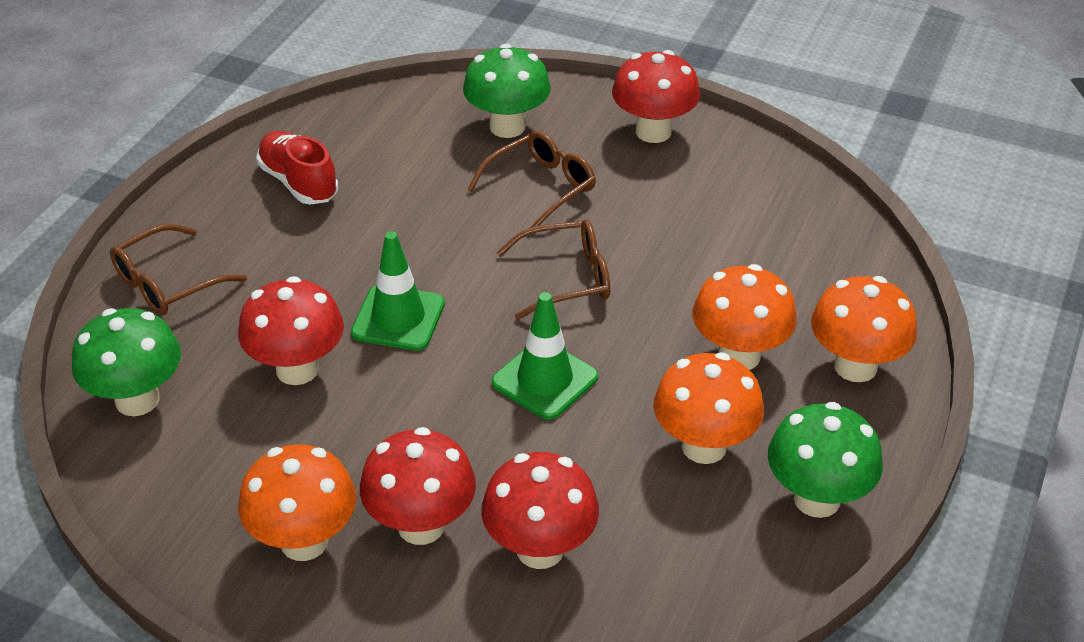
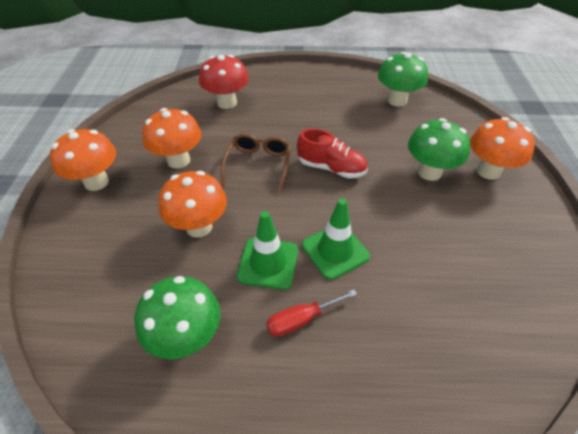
brown glasses: [110,224,247,316] [467,131,596,228] [496,219,610,320] = 3 -> [221,133,291,192] = 1
red mushroom: [238,276,344,385] [360,427,476,545] [481,452,599,569] [612,50,700,143] = 4 -> [199,55,249,109] = 1
red screwdriver: none = 0 -> [266,289,357,337] = 1

